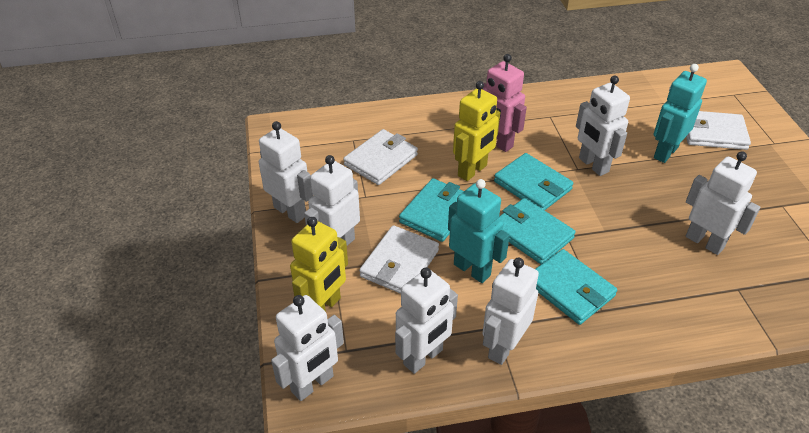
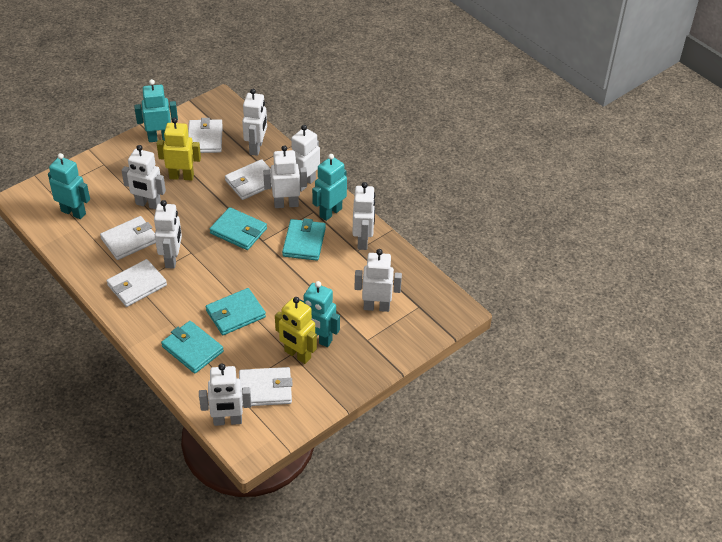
pink robot: [483,54,527,152] = 1 -> none = 0
turquoise robot: [448,179,510,283] [654,64,707,163] = 2 -> [48,153,90,219] [134,79,178,142] [300,281,340,347] [312,154,347,221] = 4
white robot: [259,121,313,223] [271,295,344,401] [304,155,360,246] [395,267,458,374] [482,258,539,365] [576,76,630,176] [686,151,760,255] = 7 -> [121,145,166,209] [154,200,182,269] [199,363,251,426] [242,89,267,156] [263,145,307,208] [291,125,320,192] [352,182,375,250] [354,249,402,312] = 8
white wallet: [343,129,418,185] [359,225,439,294] [686,111,751,150] = 3 -> [100,216,156,260] [107,259,167,307] [188,118,223,153] [225,159,272,200] [239,367,293,407] = 5

